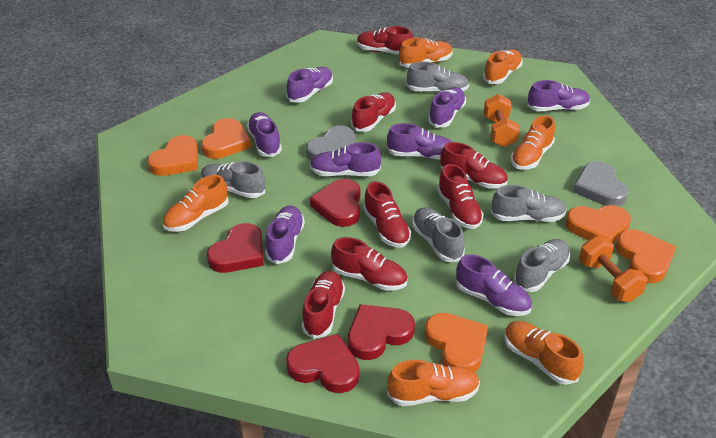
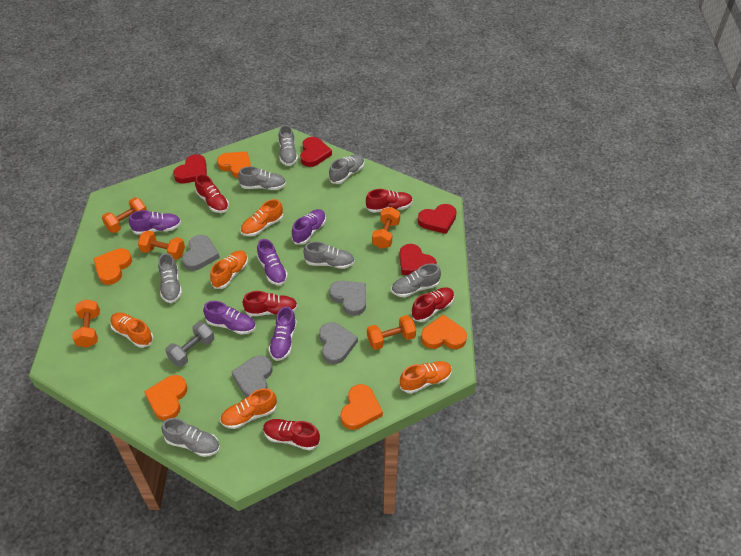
grey dumbbell: none = 0 -> [165,322,214,367] = 1
grey heart: [306,125,355,160] [573,161,628,206] = 2 -> [182,235,220,271] [231,355,273,397] [319,322,358,364] [329,281,366,316] = 4
grey shoe: [201,161,265,198] [406,62,469,92] [412,207,465,262] [491,185,567,222] [513,239,570,292] = 5 -> [158,253,182,303] [162,418,220,457] [238,166,286,190] [279,125,298,166] [303,242,355,269] [329,154,364,184] [391,263,441,297] = 7
orange dumbbell: [484,94,520,147] [579,236,648,302] = 2 -> [72,299,100,348] [102,197,147,233] [138,230,185,260] [367,315,416,350] [372,207,400,249] = 5
orange shoe: [162,175,229,232] [387,360,480,406] [399,38,453,68] [483,49,522,84] [504,321,584,385] [511,115,555,170] = 6 -> [110,312,153,348] [210,250,248,289] [220,388,277,429] [240,199,283,236] [400,361,452,394] = 5
purple shoe: [247,112,282,157] [265,206,305,264] [286,67,333,103] [310,142,381,176] [387,123,452,160] [428,87,466,127] [456,254,532,316] [527,80,590,111] = 8 -> [129,210,181,235] [203,301,256,335] [257,239,288,285] [269,306,297,361] [292,209,326,245] = 5
red shoe: [301,271,345,339] [331,237,407,291] [351,92,396,132] [357,26,413,55] [363,181,411,248] [437,164,484,229] [440,142,508,189] = 7 -> [195,174,229,213] [243,291,298,316] [263,419,320,451] [366,189,413,213] [411,287,454,322] = 5

